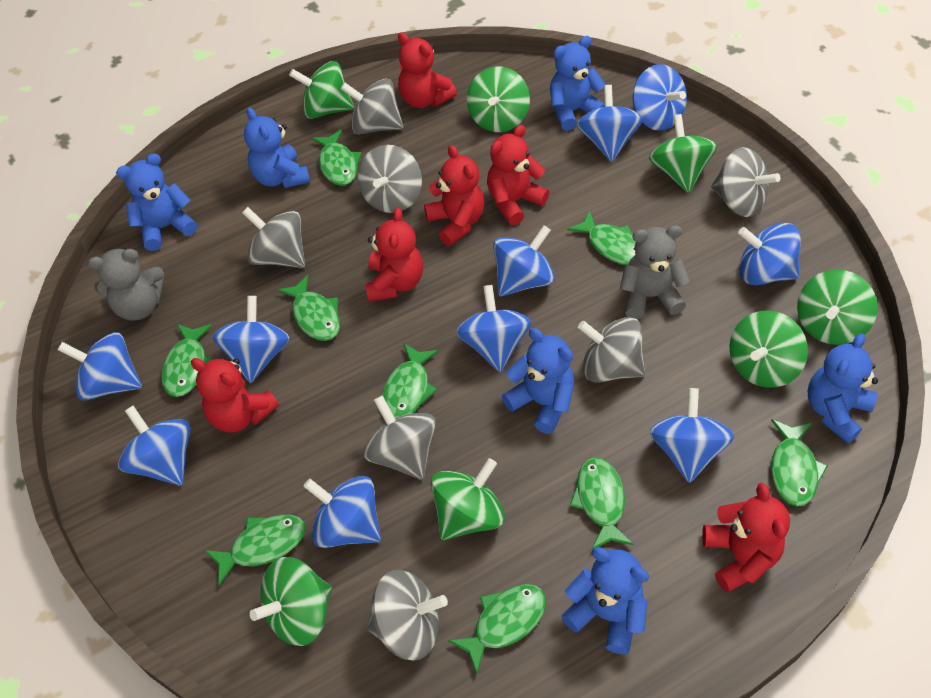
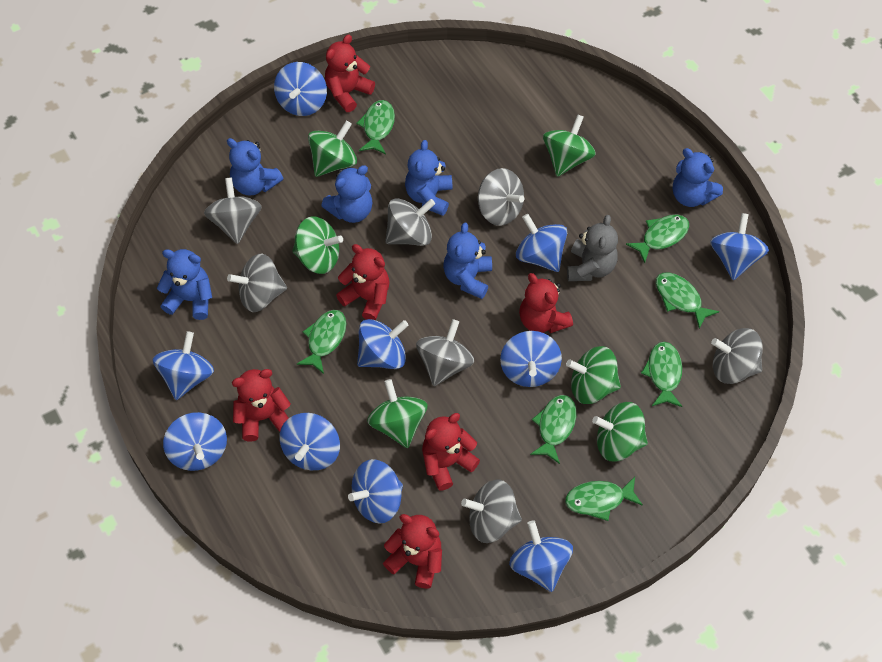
green fish: [161,324,213,397] [205,515,306,586] [277,275,340,341] [312,130,361,186] [382,343,439,418] [448,584,546,674] [567,210,636,265] [570,457,633,549] [771,419,828,506] = 9 -> [297,310,346,374] [356,100,395,154] [530,395,576,464] [565,477,643,521] [626,214,689,263] [641,342,683,407] [656,273,720,329] = 7
green spinning top: [250,557,332,646] [289,61,354,119] [431,458,505,540] [467,67,530,132] [649,114,717,193] [729,310,808,388] [797,270,878,345] = 7 -> [292,216,343,274] [308,121,357,177] [367,379,428,448] [543,114,596,177] [566,346,621,404] [592,402,648,462] = 6
grey teddy bear: [88,248,164,321] [620,225,691,319] = 2 -> [567,215,618,281] = 1

